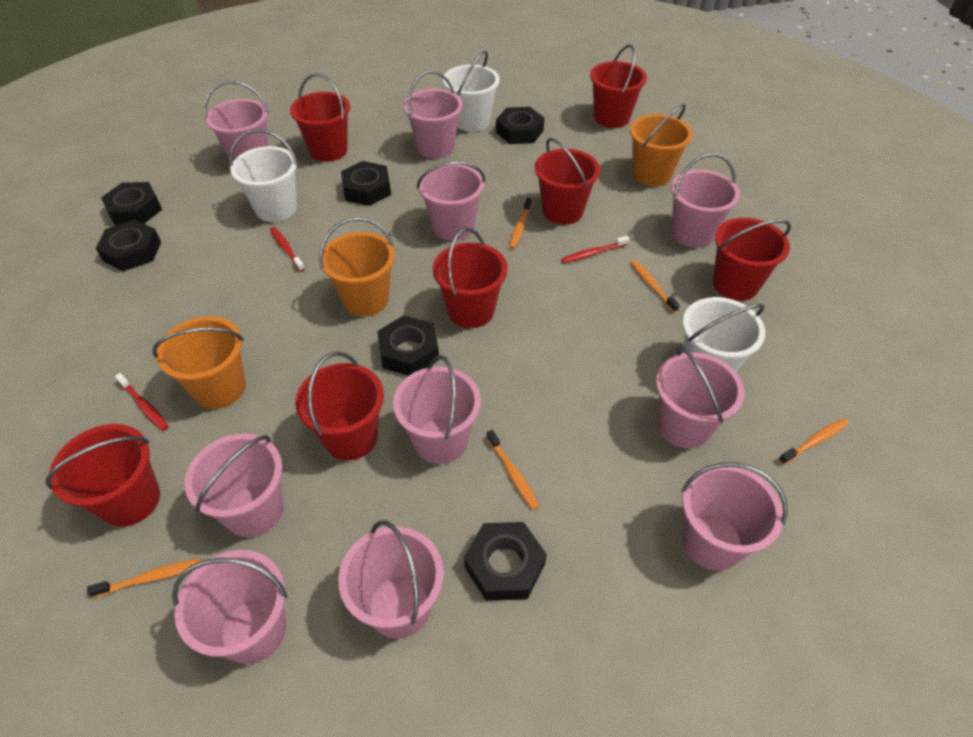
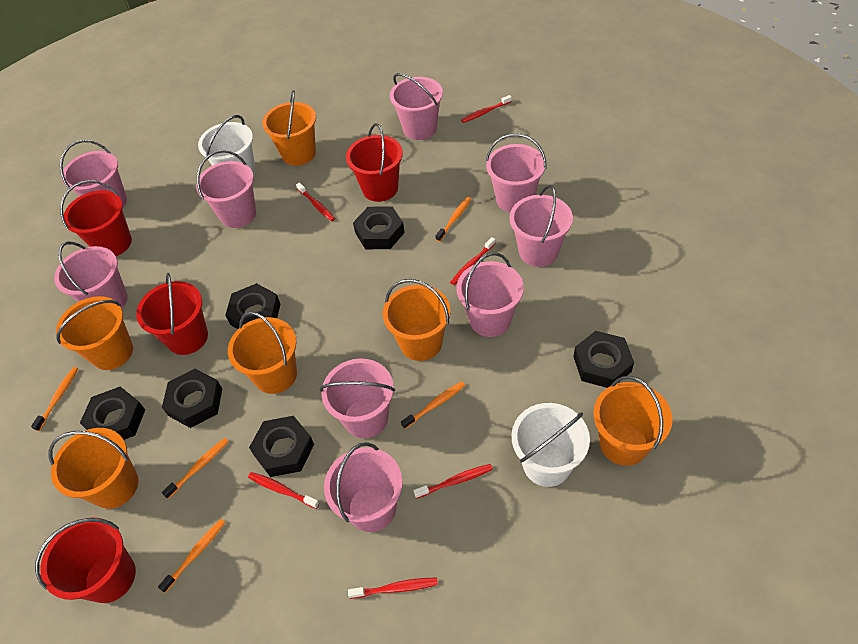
orange bucket: [153,316,246,409] [319,217,395,316] [630,104,693,186] = 3 -> [49,428,139,509] [56,296,133,370] [228,311,297,394] [262,90,316,166] [383,279,450,361] [593,376,673,466] = 6
pink bucket: [172,550,288,664] [185,433,283,537] [204,81,269,161] [338,520,444,638] [393,355,481,464] [404,71,463,158] [417,162,486,241] [656,345,744,449] [671,153,740,248] [681,462,788,571] = 10 -> [54,241,128,309] [60,140,127,207] [196,150,256,228] [319,358,395,438] [324,442,403,532] [390,73,443,140] [457,253,524,337] [486,133,546,212] [509,185,573,267] = 9
red bucket: [46,424,160,527] [290,73,350,162] [295,352,384,460] [433,228,508,328] [535,138,600,225] [590,44,647,128] [713,218,791,301] = 7 -> [35,517,136,603] [60,180,132,256] [136,273,208,355] [346,123,403,202] = 4
red toothbrush: [115,373,169,431] [270,227,305,272] [561,236,630,263] = 3 -> [248,472,319,509] [296,182,335,221] [348,578,438,599] [414,464,493,499] [450,237,496,285] [461,95,512,123] = 6
white bucket: [229,129,298,222] [443,50,500,132] [682,297,765,372] = 3 -> [198,115,256,176] [512,403,590,487] = 2

